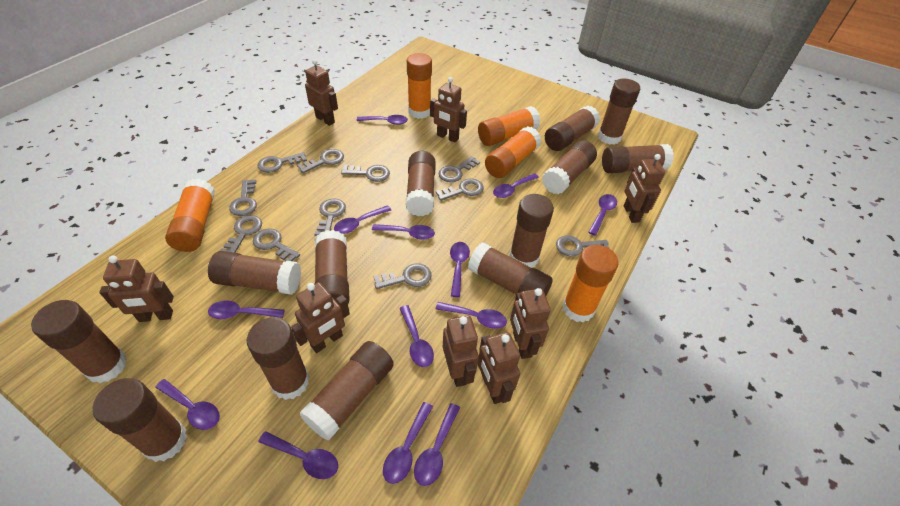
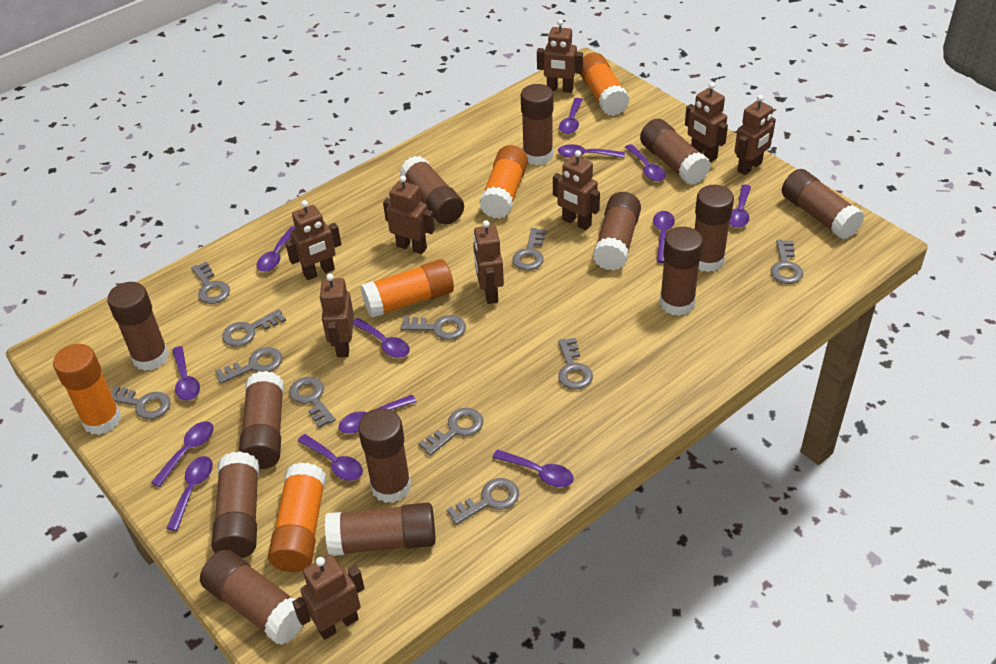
brown robot: [99,255,174,322] [291,282,350,353] [305,59,338,126] [430,77,467,143] [443,315,479,387] [478,332,520,404] [510,288,551,359] [624,154,665,223] = 8 -> [285,200,341,280] [292,554,365,640] [319,274,354,357] [383,175,435,254] [473,220,504,304] [537,19,583,93] [553,150,600,230] [685,82,728,162] [734,95,776,175] = 9

